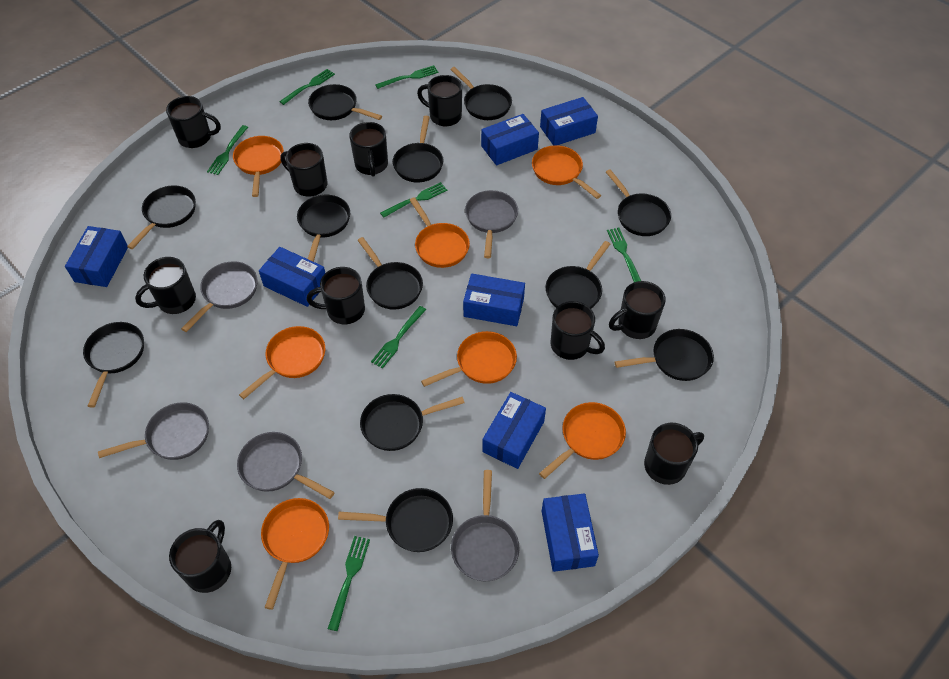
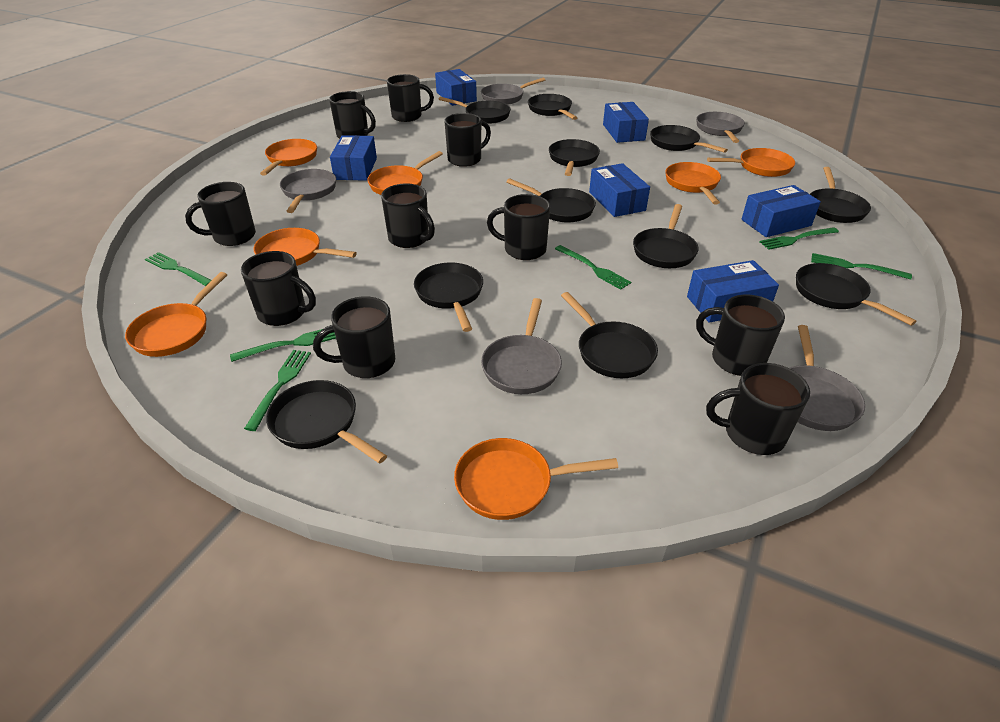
black pan: [83,322,144,408] [127,185,196,249] [297,195,350,262] [308,84,382,120] [338,488,453,552] [357,237,423,309] [360,394,464,451] [393,116,443,182] [450,67,512,120] [546,241,610,309] [606,169,671,236] [614,329,714,381] = 12 -> [266,380,387,464] [414,263,483,332] [439,97,511,124] [506,179,596,223] [528,94,578,120] [549,139,600,176] [561,292,658,378] [633,204,699,268] [650,125,728,153] [796,263,917,326] [810,167,871,223] = 11
blue box: [65,226,128,287] [259,247,325,307] [463,273,525,326] [481,114,539,166] [482,392,546,469] [540,97,598,146] [542,493,599,572] = 7 -> [330,135,377,181] [435,69,477,106] [589,163,650,217] [603,102,649,143] [687,260,779,323] [741,185,821,237] = 6
green fork: [207,125,248,175] [279,69,335,105] [328,536,370,631] [371,306,426,369] [375,65,438,89] [380,182,447,218] [607,228,641,282] = 7 -> [145,252,212,286] [230,329,336,362] [244,350,311,431] [555,245,631,290] [759,227,839,250] [811,253,912,280] = 6

